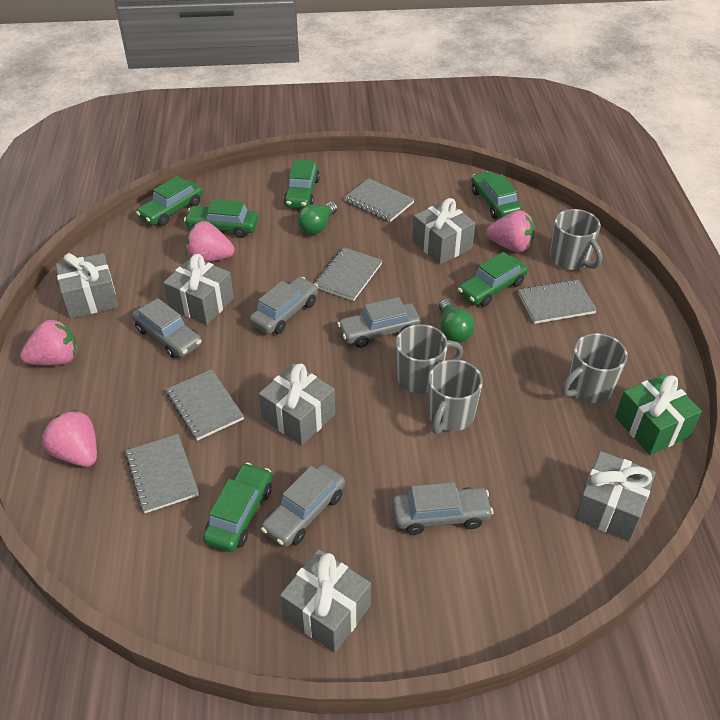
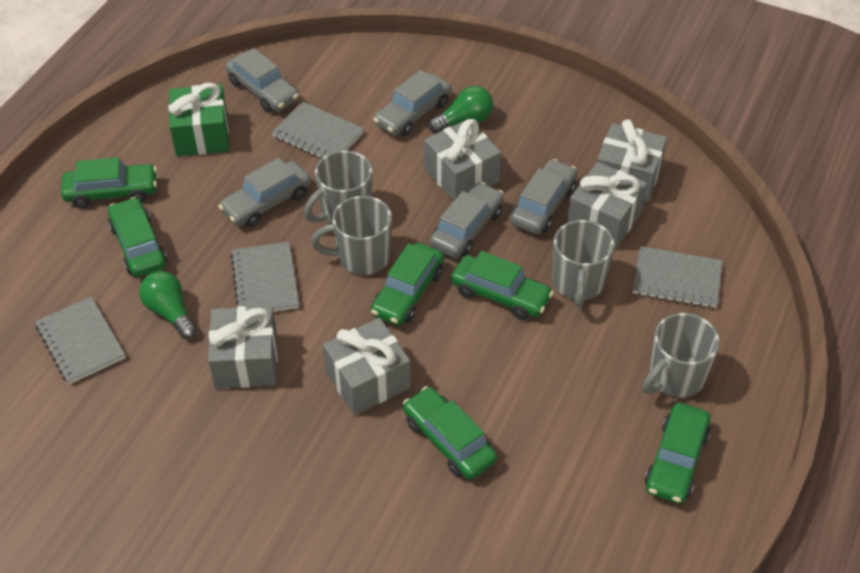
grey gift: [56,253,118,318] [163,254,234,325] [259,363,335,445] [280,549,371,653] [412,198,475,264] [575,451,656,541] = 6 -> [208,306,278,389] [323,318,411,415] [424,119,501,201] [567,162,647,248] [597,119,667,202] = 5
grey notebook: [125,434,199,513] [166,369,244,441] [315,247,383,301] [344,178,415,222] [518,279,597,324] = 5 -> [35,297,126,384] [231,242,299,312] [272,102,364,159] [633,246,722,308] = 4
pink strawberry: [20,319,77,366] [41,410,97,467] [185,221,235,262] [486,210,535,252] = 4 -> none = 0

